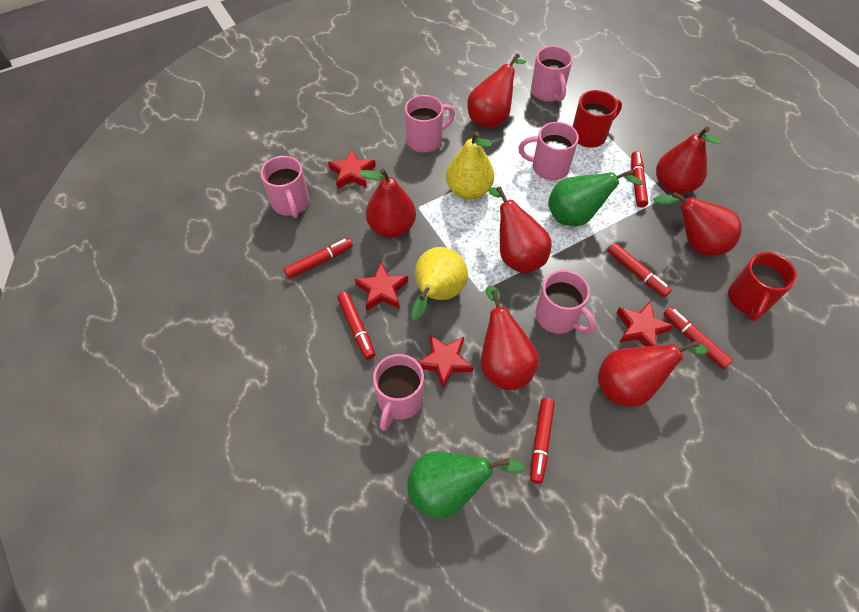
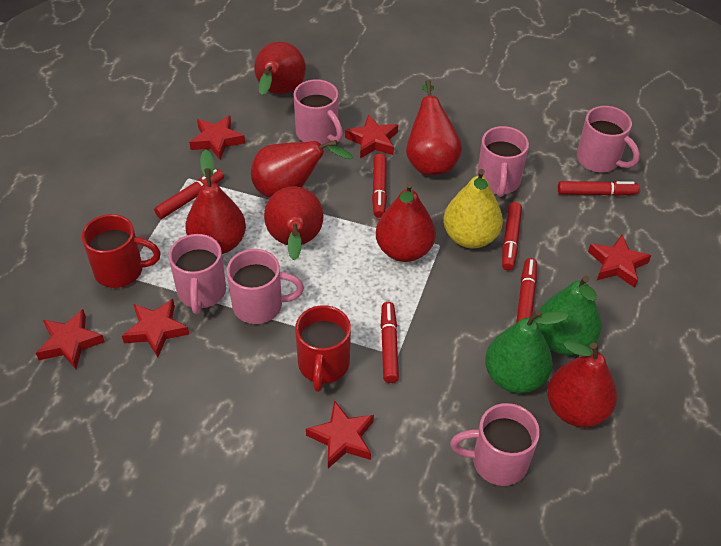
red star: [328,149,376,189] [355,262,408,311] [418,334,474,389] [616,301,674,346] = 4 -> [36,309,105,369] [122,299,189,358] [189,115,245,160] [306,400,374,468] [345,114,398,159] [588,234,651,288] = 6
yellow pear: [411,247,468,320] [446,131,494,200] = 2 -> [443,169,503,248] = 1

